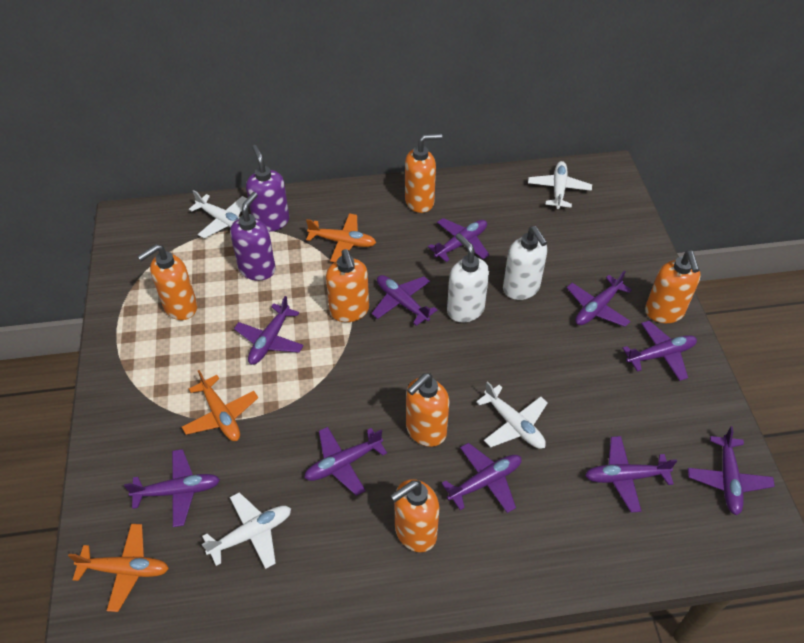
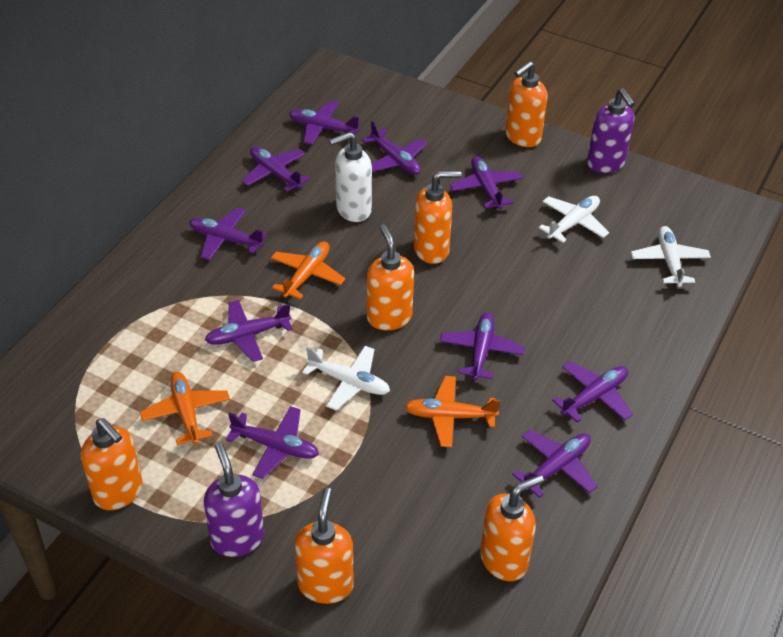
white plane: [189,190,247,238] [202,492,291,569] [476,381,548,449] [528,161,592,209] = 4 -> [302,346,390,410] [539,196,609,243] [631,226,711,287] = 3
white soap dispenser: [447,233,489,323] [503,226,547,300] = 2 -> [329,132,372,222] = 1

